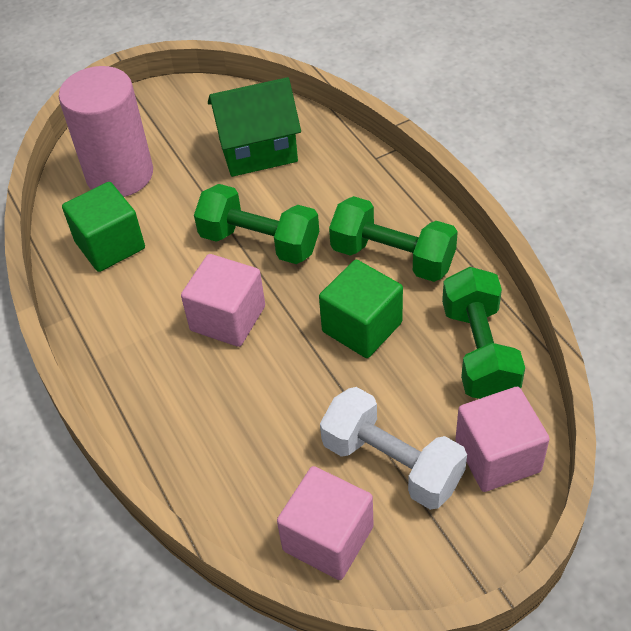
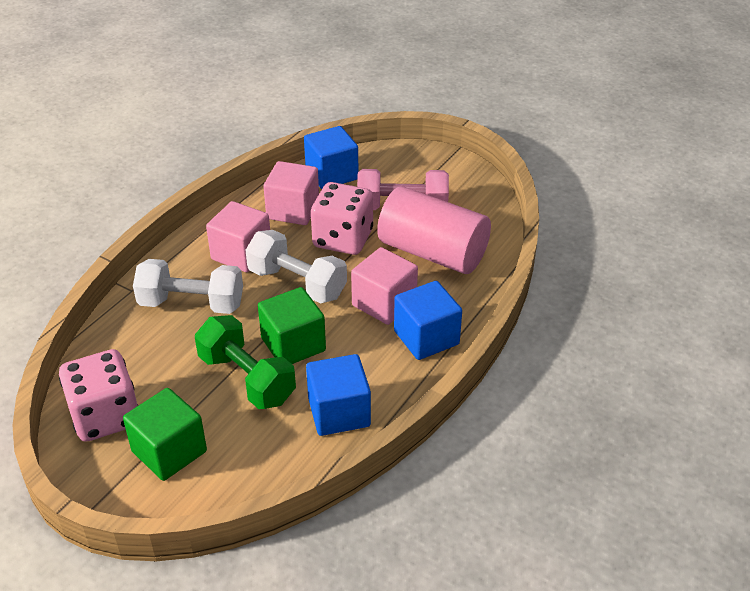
blue cube: none = 0 -> [304,126,358,189] [306,354,371,436] [394,281,462,360] = 3
green dumbbell: [194,184,319,264] [329,196,458,282] [442,267,525,399] = 3 -> [195,315,296,409] = 1
green house: [208,77,301,177] = 1 -> none = 0
pink dice: none = 0 -> [59,349,138,442] [311,182,373,255] = 2
pink dumbbell: none = 0 -> [357,169,449,210] = 1
white dumbbell: [320,387,467,510] = 1 -> [133,259,243,314] [245,230,347,304] = 2

